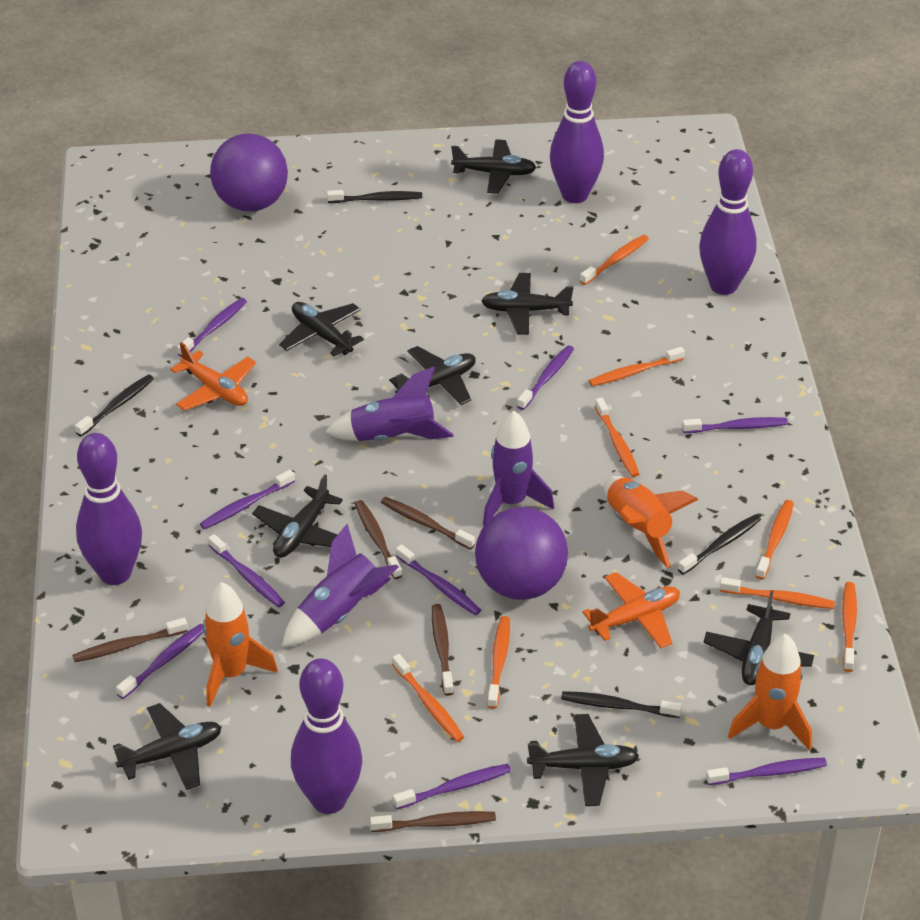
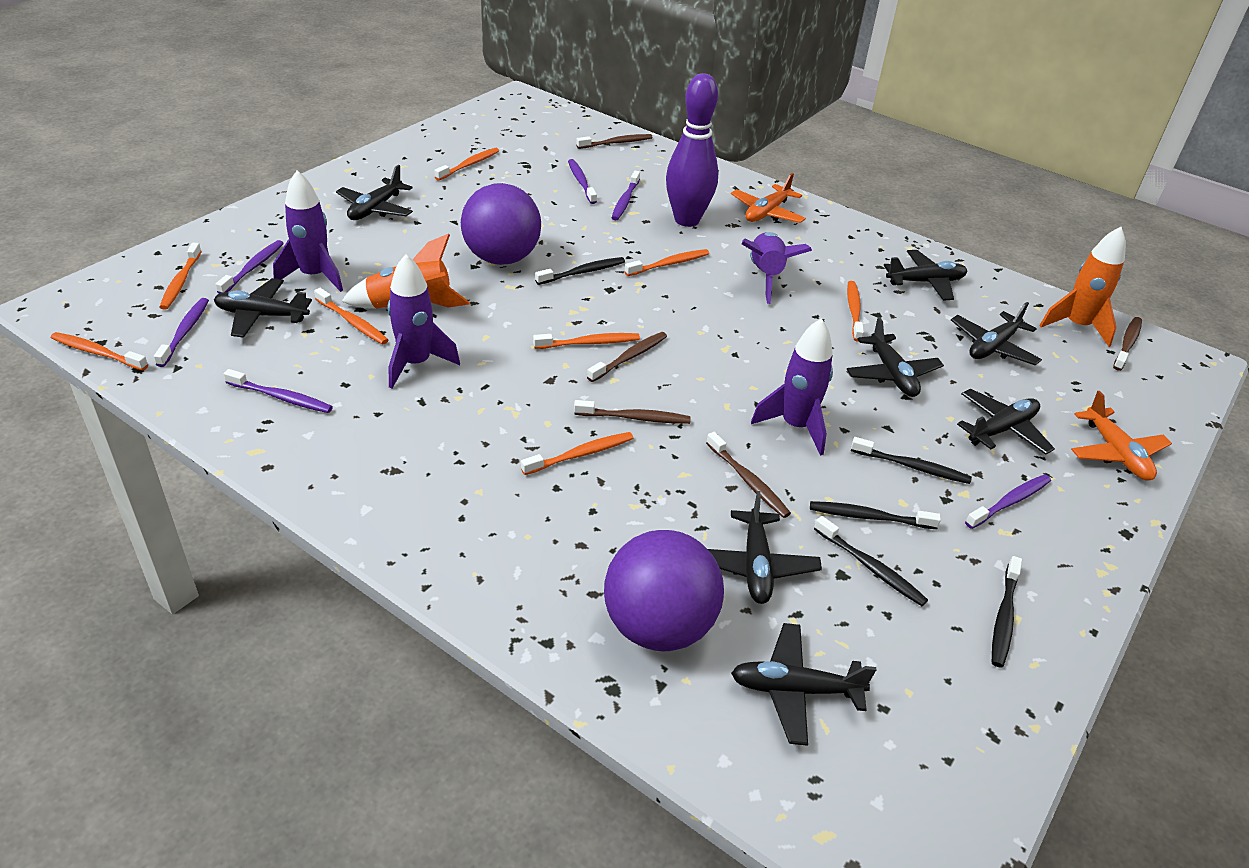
black toothbrush: [75,374,154,437] [327,190,422,203] [561,691,682,718] [678,514,761,575] = 4 -> [535,257,625,285] [810,501,941,529] [814,516,928,606] [851,437,972,484] [992,556,1022,668] = 5
orange rocket: [203,582,278,707] [604,476,698,568] [728,634,812,751] = 3 -> [342,234,470,309] [1039,227,1126,347] = 2
purple bowling pin: [76,433,142,585] [291,658,362,814] [550,61,604,203] [699,149,757,295] = 4 -> [666,73,718,227] = 1
purple rocket: [282,524,399,647] [325,367,454,441] [483,411,554,526] = 3 -> [273,170,343,292] [388,254,460,388] [742,232,812,304] [751,318,833,456] = 4
purple toothbrush: [116,624,203,699] [177,298,247,357] [200,470,295,529] [208,534,285,608] [393,764,511,810] [396,544,481,615] [517,345,574,410] [682,417,788,433] [706,758,827,785] = 9 -> [154,298,209,367] [216,240,284,294] [224,369,333,413] [568,159,597,204] [612,171,640,220] [965,474,1051,529] = 6

